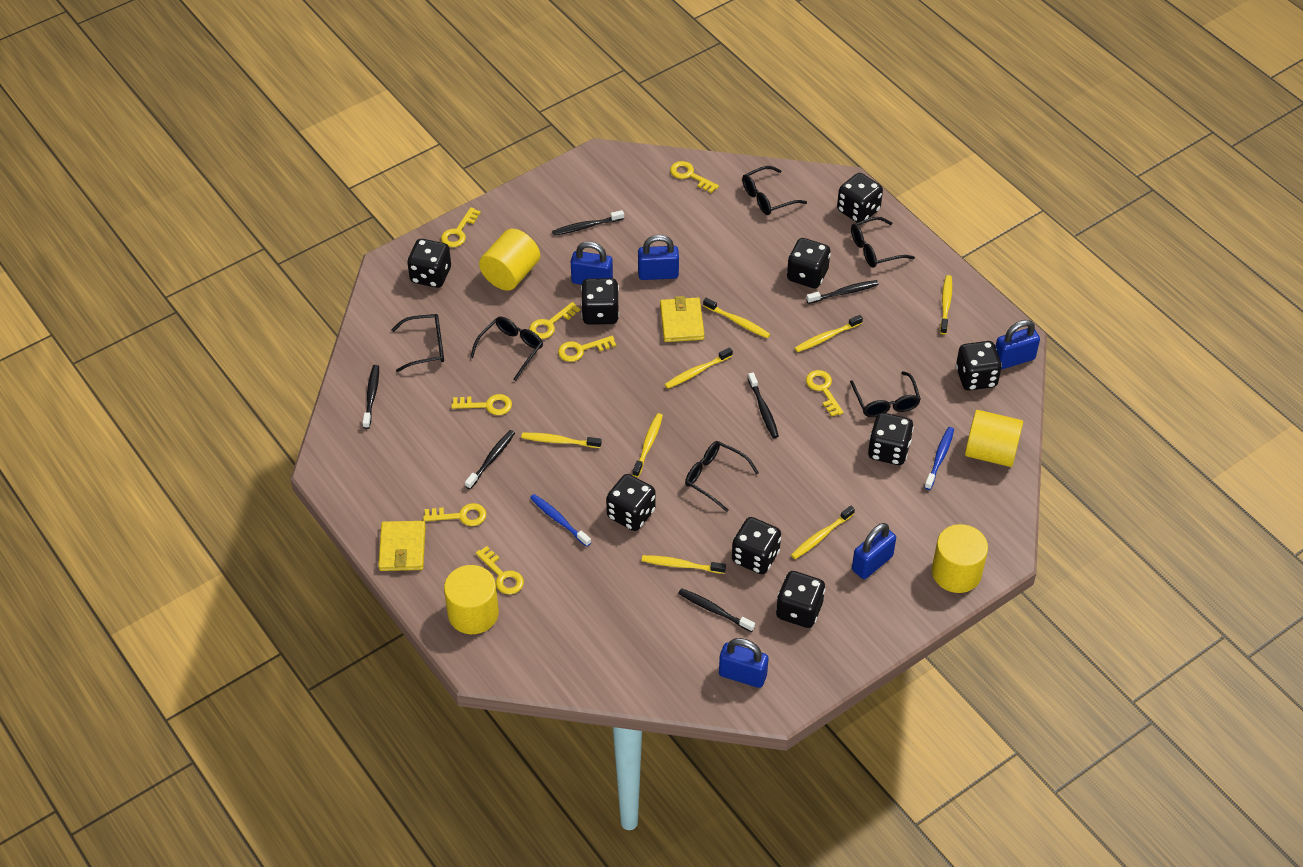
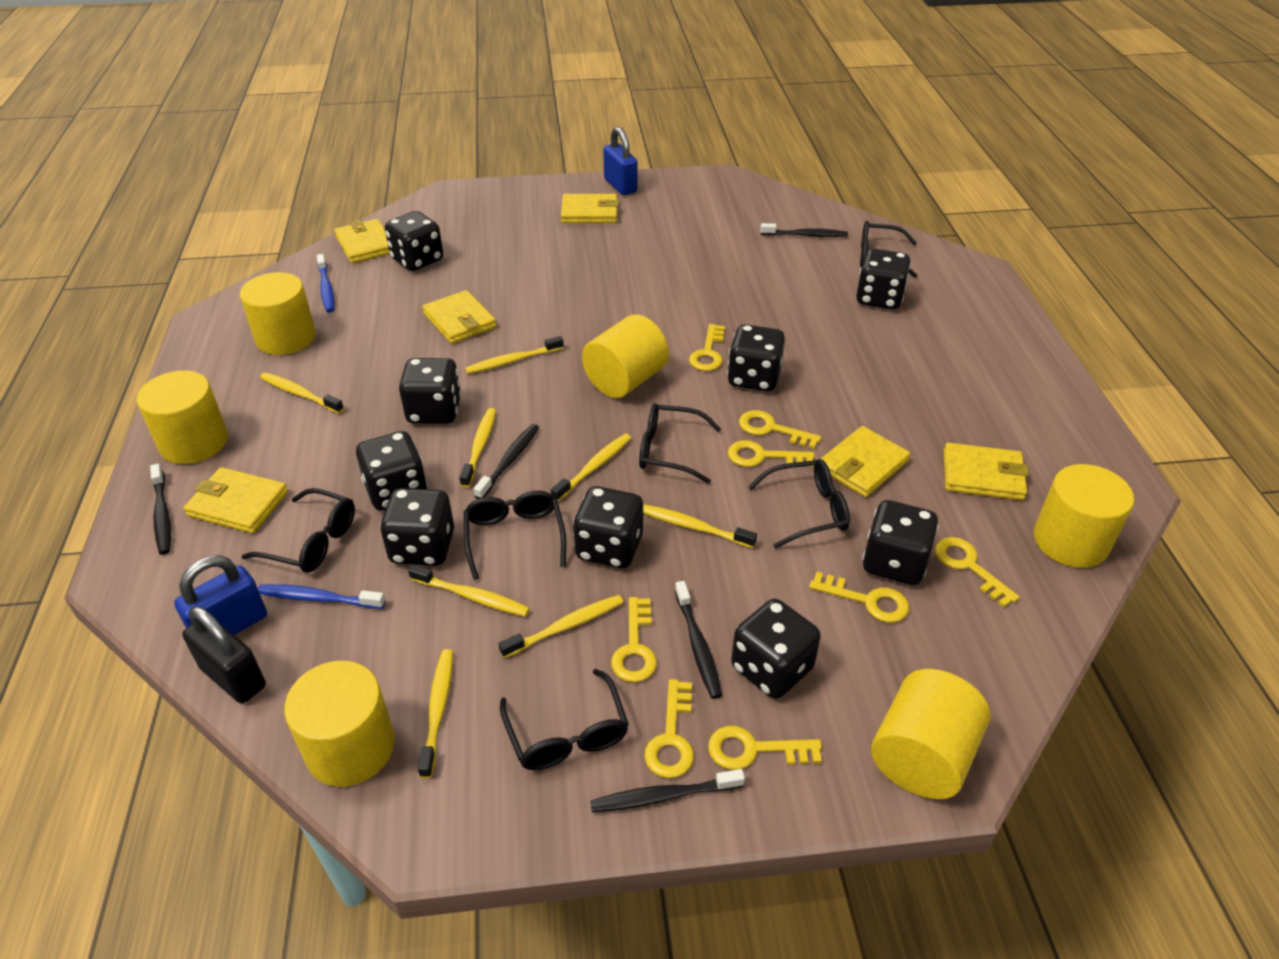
black padlock: none = 0 -> [182,606,266,703] = 1
black toothbrush: [363,365,379,429] [465,430,515,489] [552,210,624,236] [678,588,755,632] [748,372,779,438] [806,280,879,304] = 6 -> [150,464,171,555] [473,424,539,499] [590,769,745,812] [675,581,722,699] [760,223,848,237] = 5
blue padlock: [571,241,613,285] [638,235,679,280] [719,638,769,688] [852,523,896,579] [995,320,1040,369] = 5 -> [174,555,267,635] [603,127,637,195] = 2
yellow cylinder: [444,565,499,634] [479,229,540,291] [932,524,988,593] [965,410,1023,467] = 4 -> [137,370,228,464] [240,272,316,355] [284,661,395,787] [582,314,669,398] [871,669,990,799] [1034,464,1134,568] = 6
yellow wallet: [378,521,426,571] [660,296,704,342] = 2 -> [184,467,288,533] [334,219,390,263] [422,290,497,344] [561,194,619,223] [821,426,910,497] [944,443,1029,500] = 6

